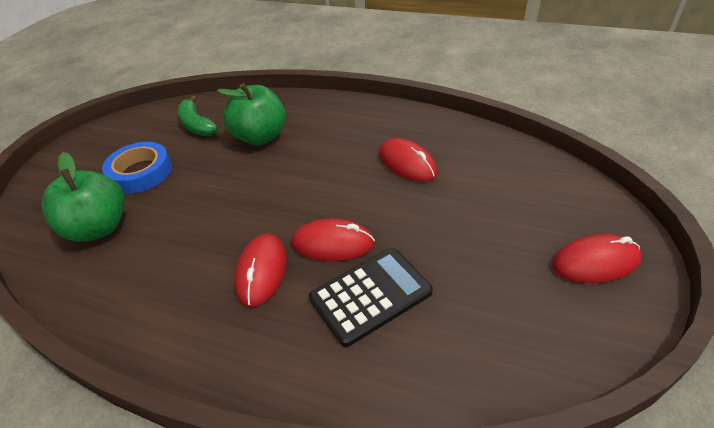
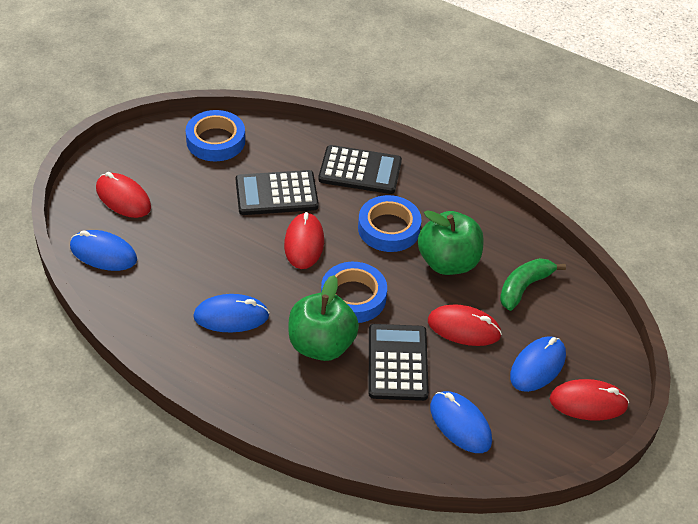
black calculator: [309,248,433,347] = 1 -> [236,170,319,215] [318,145,402,194] [369,324,429,401] = 3
blue mouse: none = 0 -> [70,230,137,271] [193,294,270,332] [430,391,492,453] [510,336,566,392] = 4
blue tape: [102,142,172,193] = 1 -> [185,110,245,161] [321,262,387,323] [358,195,422,252] = 3

